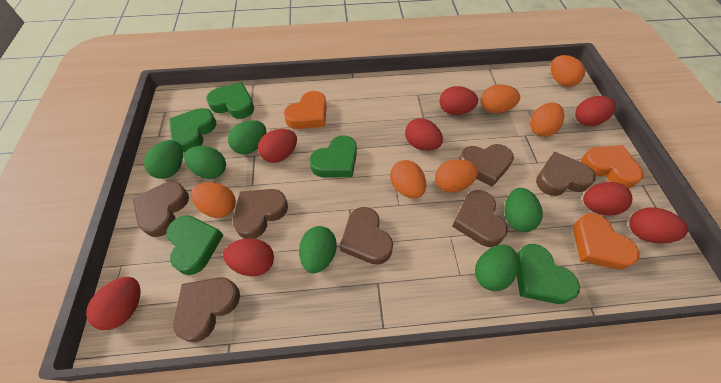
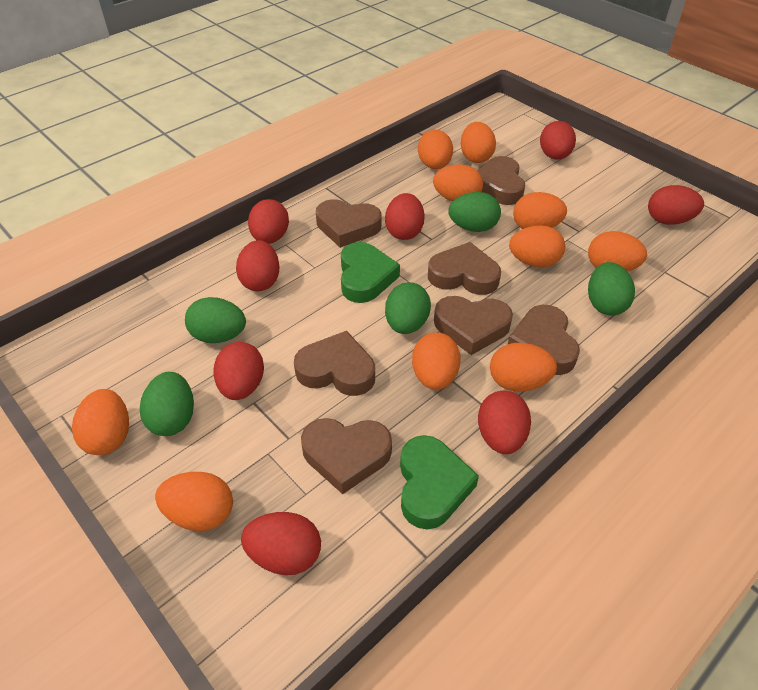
green egg: [144,140,183,179] [184,146,226,179] [228,120,266,155] [299,226,337,273] [475,245,519,291] [504,188,543,232] = 6 -> [140,372,194,436] [185,297,246,343] [385,282,431,334] [448,192,501,232] [588,262,635,316] = 5
green heart: [166,215,223,275] [169,108,216,152] [206,82,254,119] [309,135,357,177] [517,244,580,304] = 5 -> [341,242,400,303] [400,435,479,530] = 2
orange egg: [191,182,236,218] [390,160,426,198] [435,159,478,193] [481,84,520,113] [530,102,564,137] [551,55,585,87] = 6 -> [72,389,129,455] [155,472,233,531] [412,332,461,390] [418,130,453,169] [433,164,483,201] [461,122,496,163] [490,343,557,392] [509,225,565,267] [513,192,567,229] [588,231,647,272] = 10
orange heart: [284,91,327,129] [573,213,639,269] [581,145,644,189] = 3 -> none = 0

